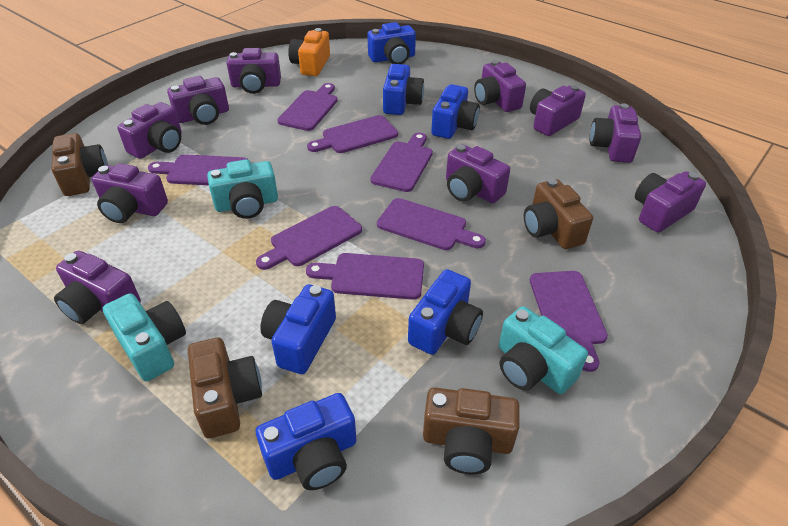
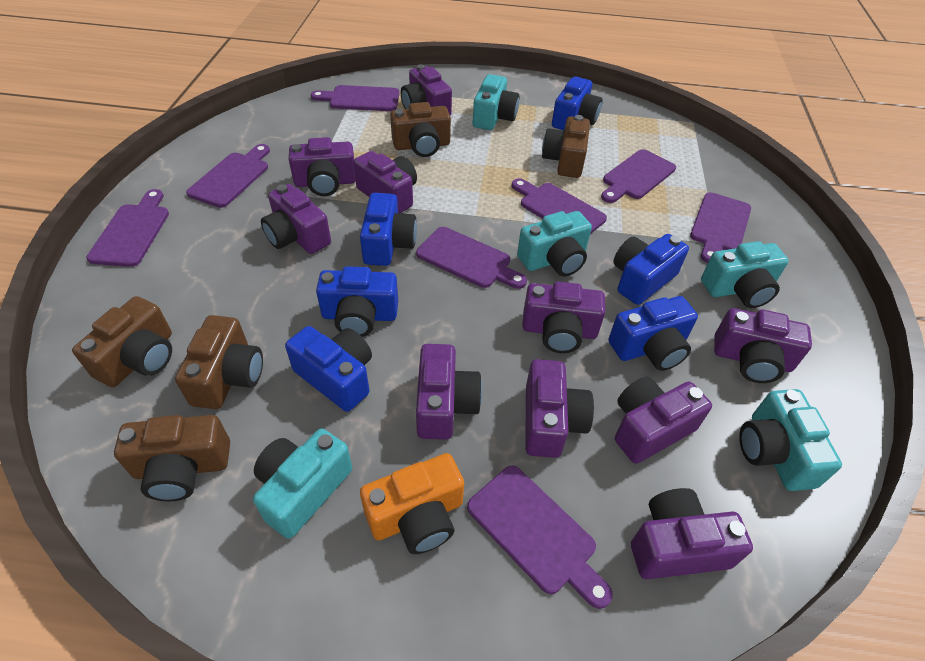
brown camera: [51,133,108,196] [188,338,262,438] [423,387,520,474] [524,179,593,249] = 4 -> [72,296,172,387] [114,415,230,502] [175,315,263,409] [390,102,451,157] [542,115,590,178] = 5
turquoise camera: [103,293,186,381] [207,159,278,219] [499,306,588,394] = 3 -> [253,429,352,539] [473,74,520,130] [517,211,592,276] [701,241,789,308] [739,389,842,491] = 5

